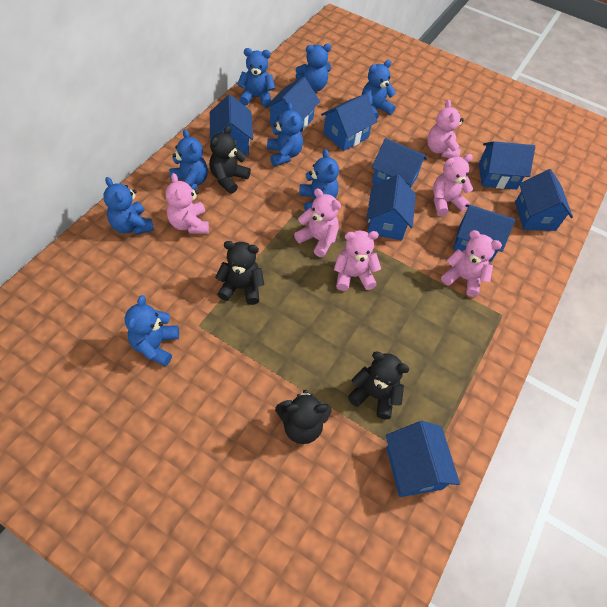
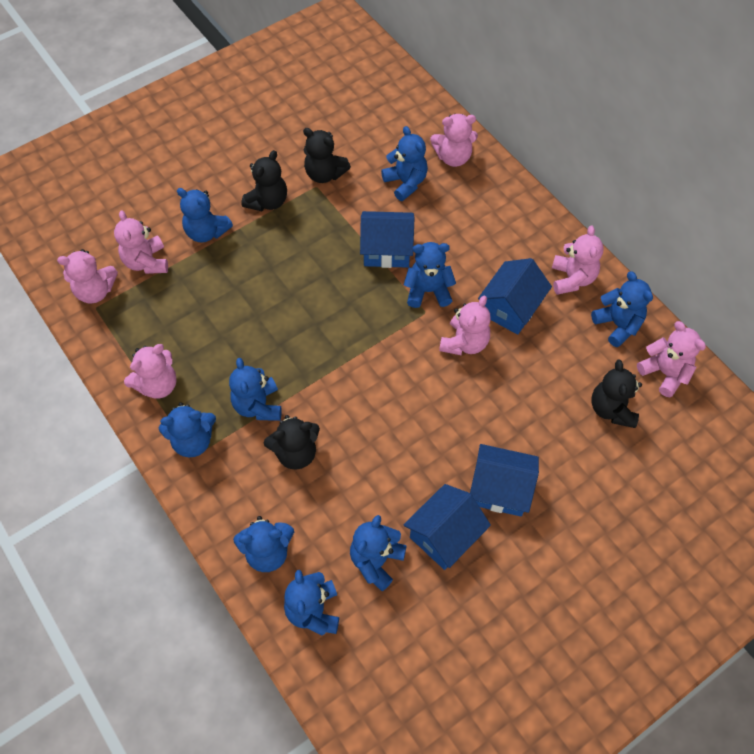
blue house: [210,95,253,155] [265,77,320,132] [321,94,377,151] [366,175,416,240] [372,138,427,188] [386,421,460,497] [453,205,515,262] [478,141,535,190] [515,169,573,231] = 9 -> [360,211,414,268] [404,484,491,570] [470,444,539,517] [478,258,552,335] = 4
blue teddy bear: [103,177,154,235] [125,295,179,366] [169,129,208,190] [237,48,275,107] [267,102,303,166] [296,44,331,92] [299,149,339,211] [362,60,396,119] = 8 -> [159,402,216,457] [177,188,233,242] [229,358,282,421] [233,516,294,572] [284,570,339,636] [350,515,407,591] [381,126,428,201] [404,242,456,308] [591,271,653,347] = 9
pink teddy bear: [166,173,209,234] [294,188,341,257] [334,230,381,291] [427,100,464,158] [433,154,473,216] [441,230,502,297] = 6 -> [57,249,118,304] [114,210,168,274] [124,344,177,399] [430,114,478,167] [439,295,491,355] [552,226,604,295] [637,321,706,397] = 7

